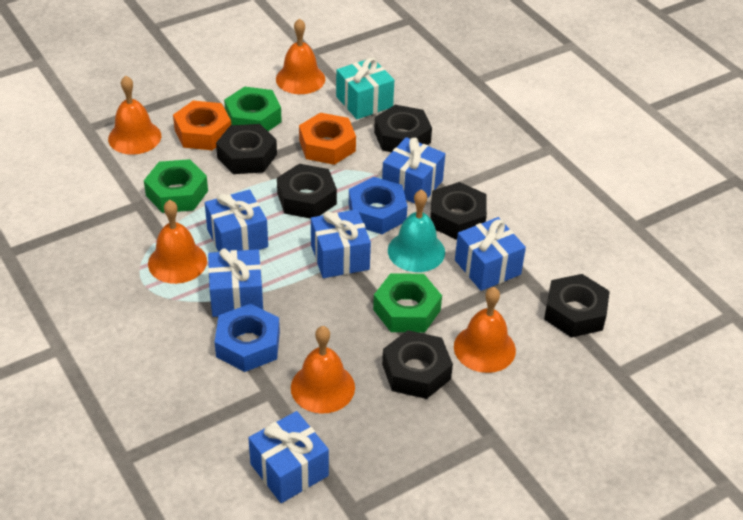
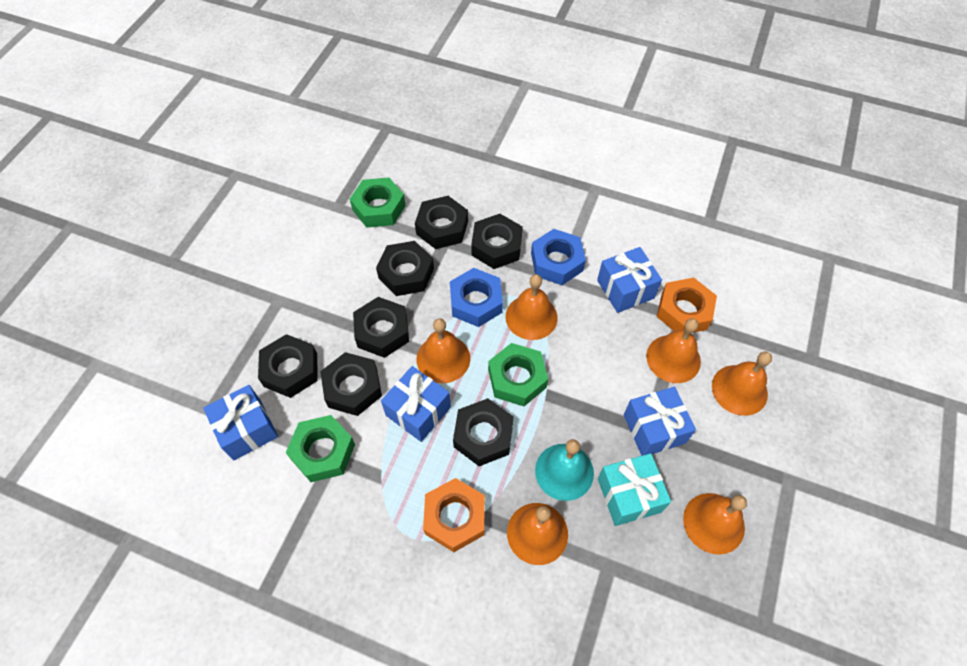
black nut: [216,124,277,174] [277,164,337,219] [374,105,432,152] [382,330,453,399] [430,182,487,240] [544,274,610,337] = 6 -> [258,334,318,398] [320,352,382,416] [353,297,409,358] [376,241,434,296] [415,196,468,249] [453,398,514,466] [471,214,523,269] = 7
blue gift: [205,189,268,252] [208,248,263,317] [248,411,329,503] [311,209,371,278] [382,137,445,203] [455,217,526,291] = 6 -> [203,385,278,460] [381,366,451,442] [597,247,662,313] [623,387,696,456] = 4
orange bell: [108,75,161,155] [148,200,207,284] [276,18,325,94] [291,326,355,414] [454,287,516,373] = 5 -> [417,318,470,383] [505,274,558,340] [507,503,568,565] [646,318,701,383] [683,493,747,555] [712,351,772,416] = 6

